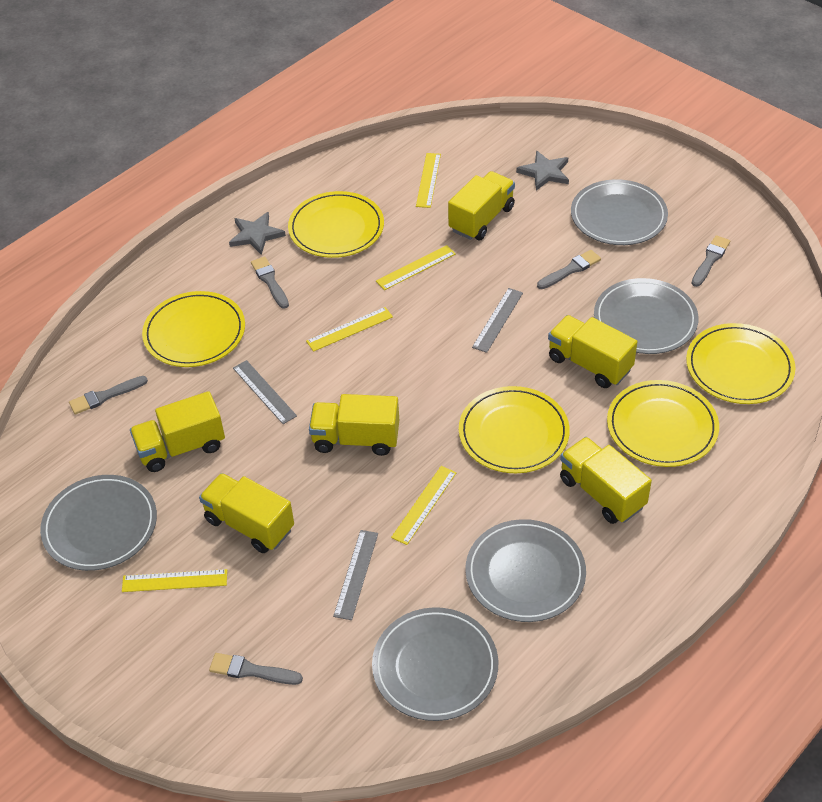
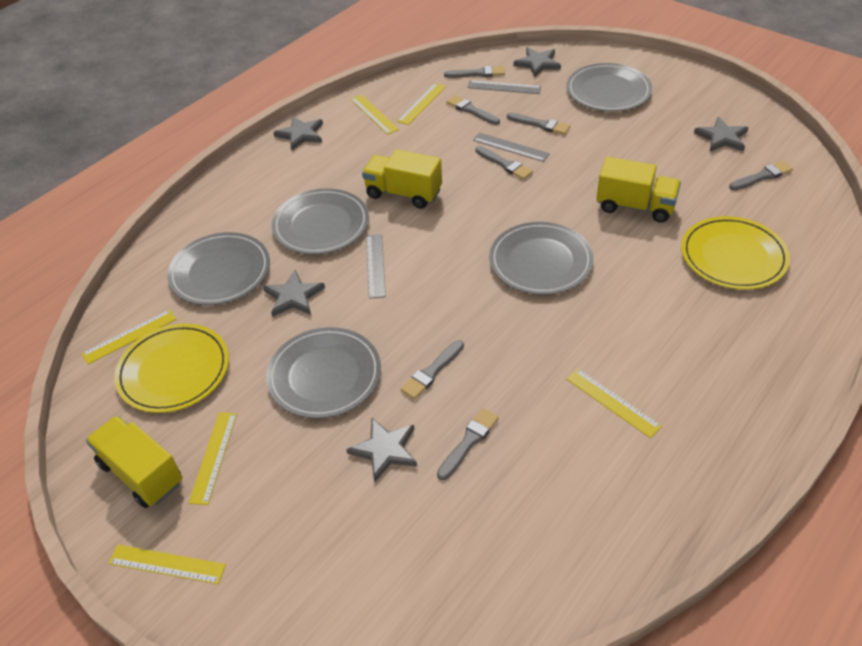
grey brush: [69,376,148,415] [209,653,303,685] [251,257,289,309] [537,250,601,289] [691,235,730,287] = 5 -> [400,340,464,399] [437,408,499,480] [444,66,505,78] [446,95,500,125] [476,146,533,180] [507,113,570,135] [729,161,793,190] = 7
grey star: [229,212,286,255] [516,150,569,191] = 2 -> [263,270,325,317] [273,116,323,151] [346,418,417,482] [513,47,561,77] [694,117,749,152] = 5
yellow plate: [142,291,245,367] [288,191,384,258] [459,386,570,473] [607,380,719,467] [686,323,796,404] = 5 -> [114,323,229,413] [681,216,790,290] = 2
yellow ruler: [122,569,227,592] [306,307,393,352] [376,245,456,290] [391,466,456,545] [416,153,441,208] = 5 -> [81,309,177,365] [109,545,226,584] [189,412,237,505] [350,95,399,134] [397,83,446,125] [566,368,662,438] = 6
yellow truck: [130,391,225,472] [199,473,294,553] [309,394,399,456] [448,171,515,240] [548,315,637,388] [560,437,652,524] = 6 -> [86,416,183,508] [362,149,442,209] [596,157,681,223] = 3

